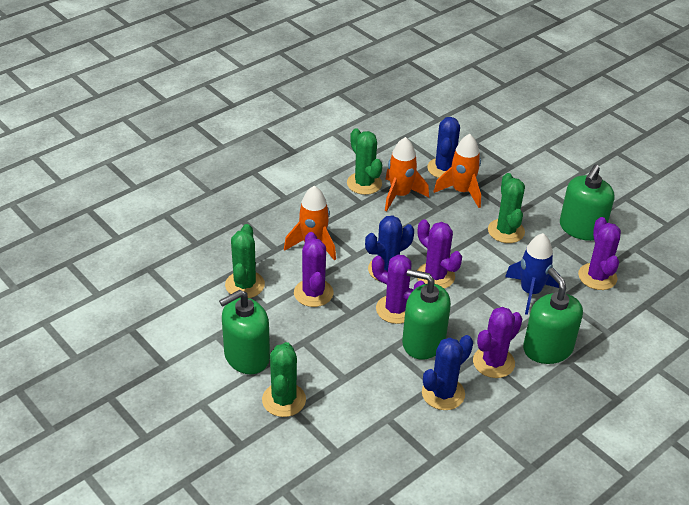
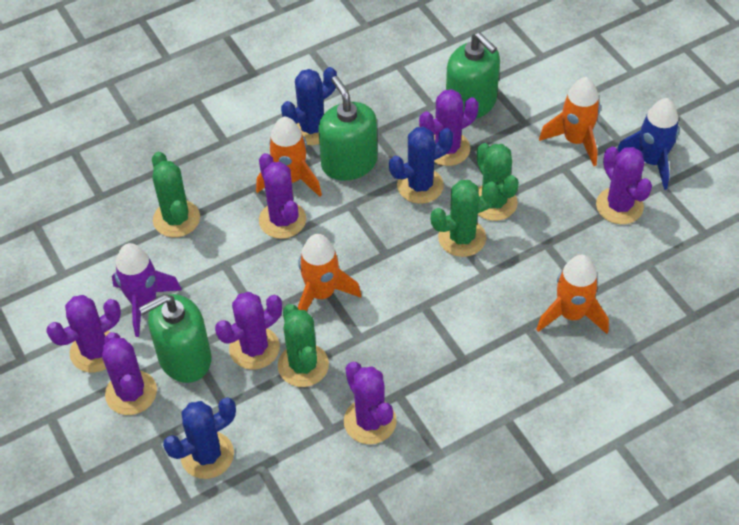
green soap dispenser: [219,290,270,374] [402,269,451,360] [523,268,583,364] [560,165,615,241] = 4 -> [139,294,211,383] [319,76,378,180] [446,32,500,119] = 3
orange rocket: [284,186,336,261] [385,137,429,211] [433,134,481,208] = 3 -> [256,117,322,197] [297,234,361,311] [536,255,609,334] [539,77,601,166] = 4
purple cactus: [294,232,334,307] [372,255,425,324] [417,219,462,289] [473,307,522,378] [578,217,621,290] = 5 -> [46,295,121,372] [102,332,157,415] [215,292,282,370] [259,153,306,239] [344,362,397,444] [419,89,479,166] [596,147,652,224] = 7
purple rocket: none = 0 -> [112,243,182,337] = 1

